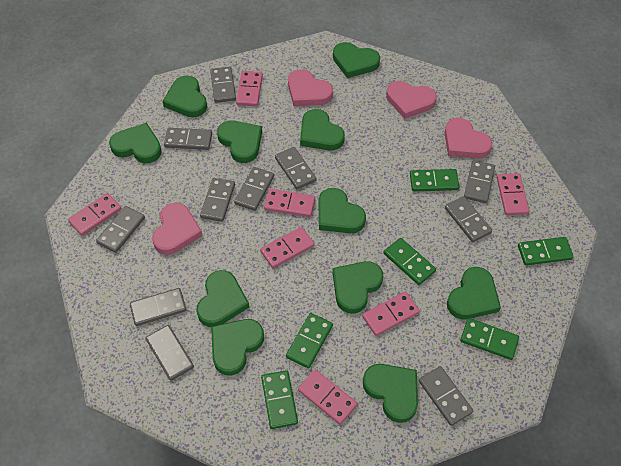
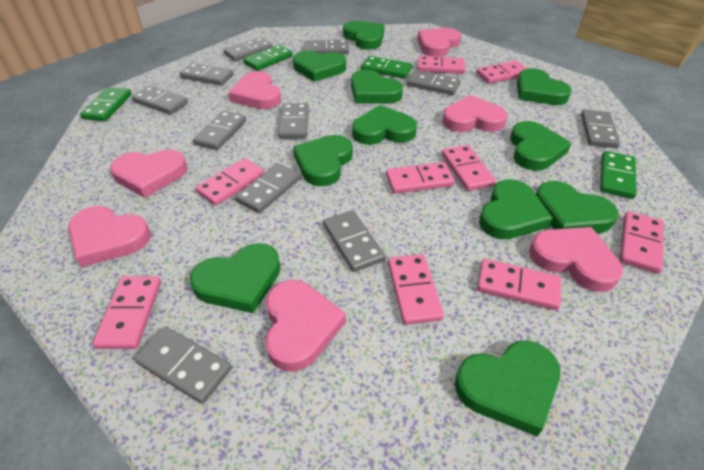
green domino: [261,370,298,429] [286,313,333,368] [384,238,436,285] [410,169,459,192] [460,318,519,360] [518,237,574,266] = 6 -> [80,87,132,121] [243,45,293,71] [361,56,412,78] [600,151,637,199] = 4
pink domino: [68,193,122,236] [236,71,263,106] [260,227,314,268] [264,189,315,217] [298,370,357,425] [362,292,420,336] [497,173,529,215] = 7 -> [93,276,161,349] [195,158,264,206] [386,162,455,194] [388,254,444,325] [417,56,466,74] [442,145,496,191] [476,61,527,84] [477,259,561,310] [620,211,664,273] = 9
pink heart: [152,203,203,255] [288,69,333,106] [386,81,437,119] [444,118,492,159] = 4 -> [68,206,151,267] [110,150,187,198] [228,71,281,109] [265,280,346,372] [417,28,461,57] [442,95,508,132] [529,227,623,292] = 7

